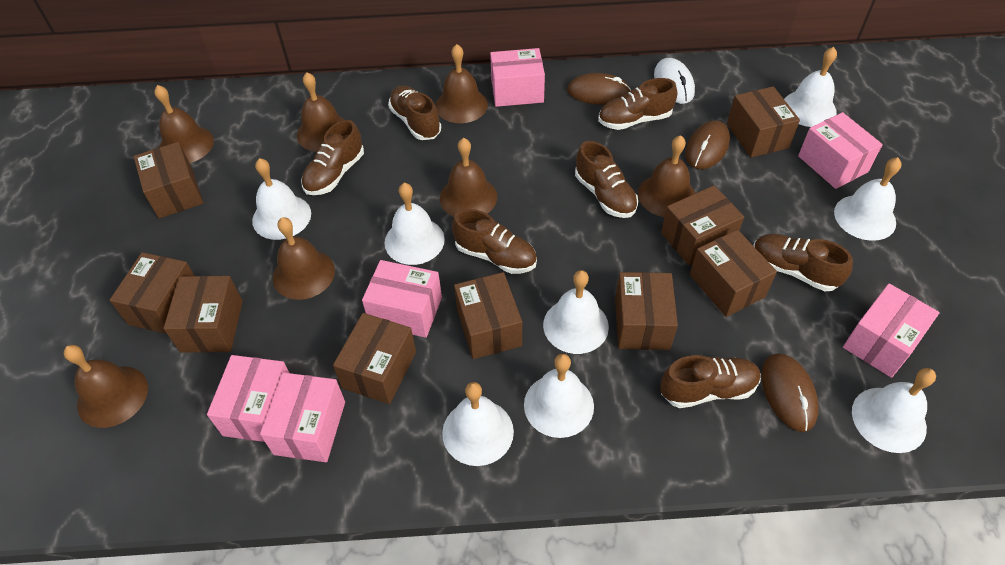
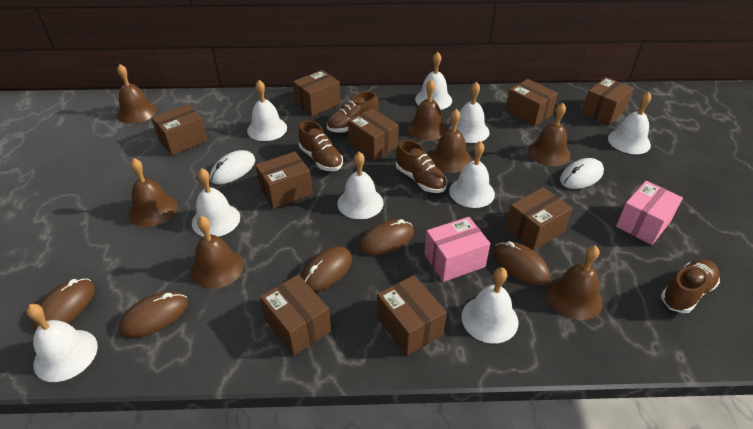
brown mouse: [567,73,631,105] [685,120,730,169] [761,353,819,432] = 3 -> [32,278,95,331] [118,292,188,338] [301,246,352,292] [359,219,414,255] [493,241,550,285] = 5
brown shoe: [301,120,364,195] [388,85,441,140] [452,209,537,274] [575,141,638,218] [598,78,677,130] [660,355,761,408] [753,234,853,291] = 7 -> [298,120,343,171] [327,91,379,133] [396,140,447,193] [661,259,720,313] = 4
pink box: [207,355,289,442] [260,372,345,462] [362,260,442,338] [490,48,545,107] [798,112,883,189] [843,283,940,378] = 6 -> [424,217,490,282] [616,181,683,245] = 2
white bell: [252,158,311,240] [384,183,445,265] [442,382,514,466] [524,354,594,438] [543,270,609,354] [784,47,837,127] [834,157,901,241] [852,368,936,453] = 8 -> [26,304,98,382] [192,168,240,237] [247,80,287,141] [337,152,384,219] [415,52,452,110] [449,141,495,208] [450,82,489,143] [461,267,518,344] [608,92,651,154] = 9
white mouse: [654,58,695,104] = 1 -> [210,150,255,184] [560,158,604,189] = 2

